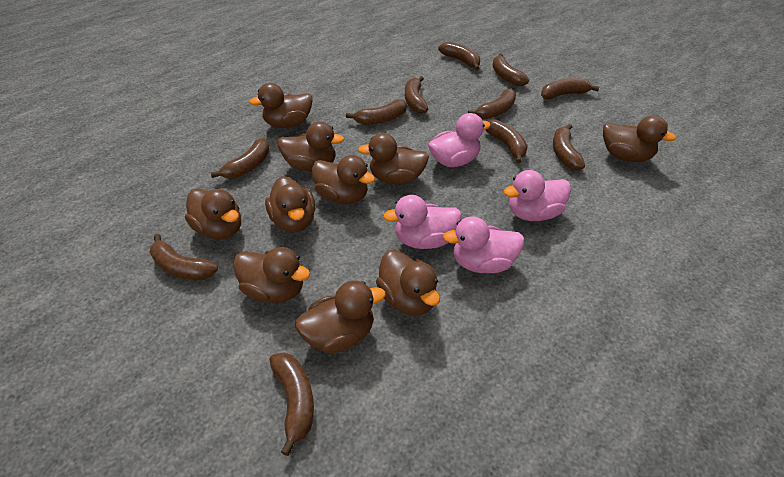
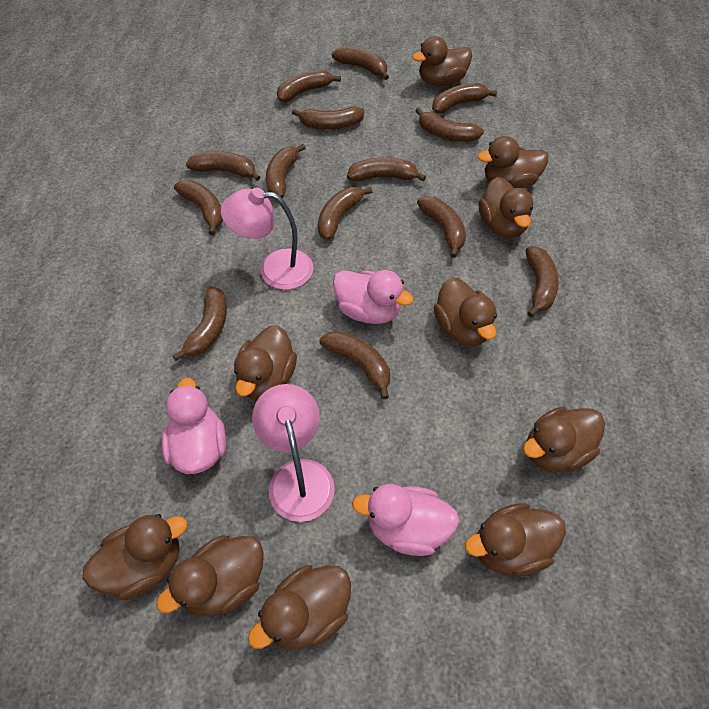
brown banana: [150,234,218,280] [211,138,270,179] [270,352,314,456] [346,99,407,125] [405,76,428,113] [438,42,480,70] [468,89,516,119] [486,119,528,163] [493,54,529,86] [541,78,599,100] [553,124,585,170] = 11 -> [172,287,227,361] [174,180,223,235] [186,151,260,181] [266,144,305,198] [277,69,341,102] [292,106,365,129] [318,187,373,240] [320,331,390,400] [332,46,389,80] [347,158,426,182] [415,108,484,142] [417,196,466,258] [432,83,497,114] [526,247,559,317] = 14
pink duck: [383,195,461,249] [428,113,491,167] [443,216,524,273] [503,170,571,221] = 4 -> [161,378,226,474] [333,270,414,324] [352,484,460,556] = 3
pink lamp: none = 0 -> [221,188,313,290] [252,384,335,522] = 2

